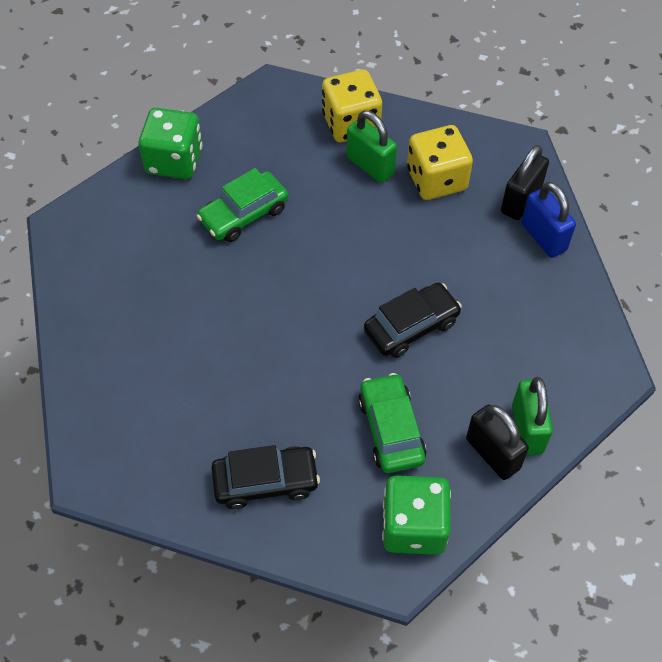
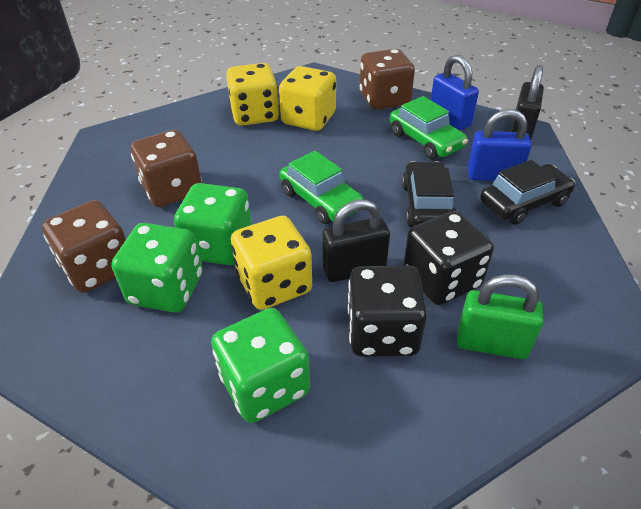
black dice: none = 0 -> [348,266,427,357] [403,211,494,305] = 2
blue padlock: [522,182,576,258] = 1 -> [431,55,479,130] [467,109,532,181] = 2
brown dice: none = 0 -> [42,200,126,293] [130,130,202,207] [360,49,415,110] = 3
green dice: [139,108,202,179] [382,475,451,555] = 2 -> [111,223,203,313] [174,183,252,265] [211,308,310,423] = 3
green padlock: [347,110,397,183] [512,377,553,455] = 2 -> [457,274,544,359] = 1
yellow dice: [322,70,382,142] [407,125,473,200] = 2 -> [226,63,279,126] [231,216,312,310] [279,66,336,131] = 3

